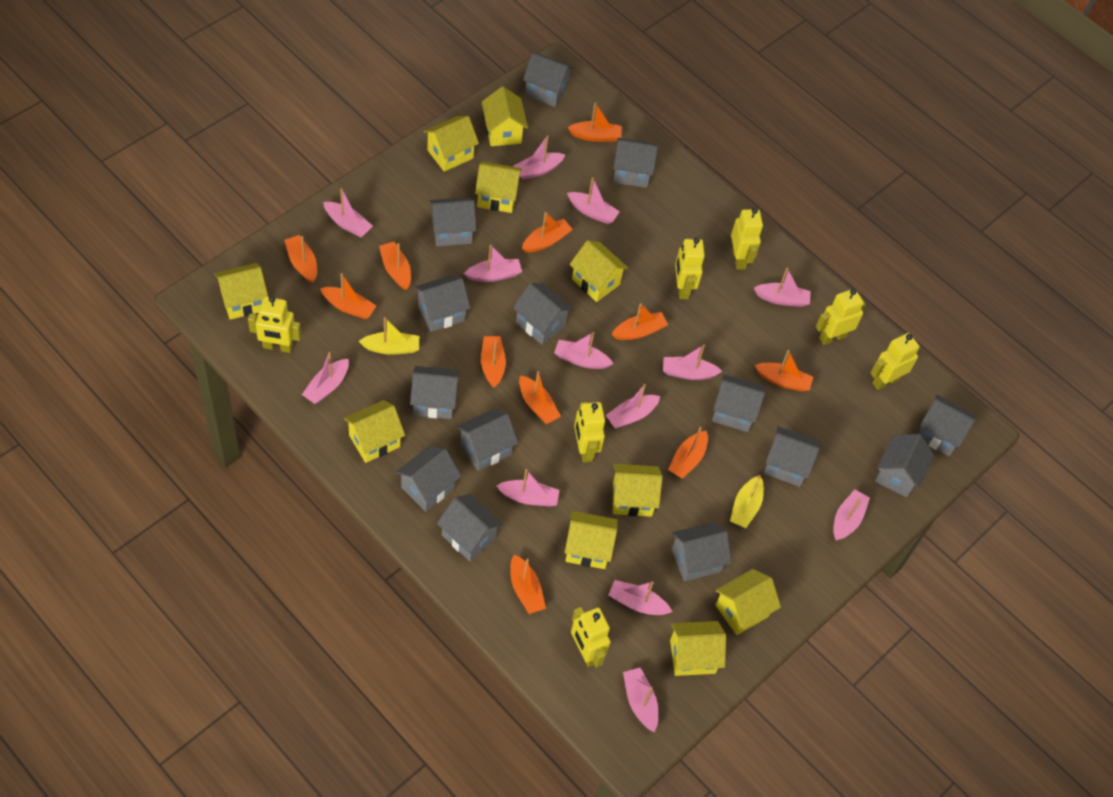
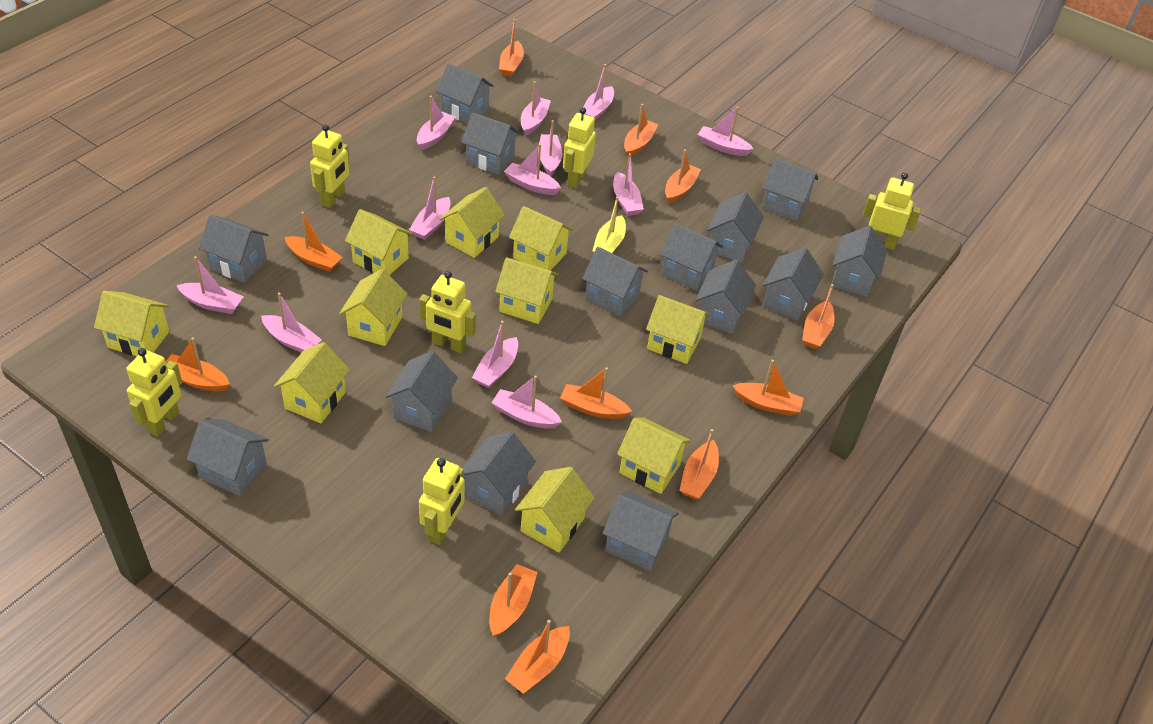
pink boat: [302,352,349,404] [323,188,373,238] [464,245,522,282] [496,469,560,507] [513,135,565,180] [554,332,613,369] [567,177,620,224] [606,384,660,429] [609,580,672,615] [623,668,658,732] [663,345,722,380] [754,268,811,307] [833,490,870,541] = 13 -> [176,256,244,314] [261,293,322,353] [409,177,451,240] [417,96,456,150] [472,321,518,388] [492,375,562,429] [504,144,561,195] [521,81,551,136] [538,120,562,176] [583,64,614,120] [613,153,644,216] [698,106,754,156] = 12
yellow boat: [359,317,419,355] [730,475,764,528] = 2 -> [592,197,626,253] = 1
yellow robot: [248,296,301,353] [571,607,611,667] [574,402,605,462] [675,237,705,299] [731,208,763,270] [816,289,866,345] [871,333,920,390] = 7 -> [127,348,182,436] [310,124,350,208] [419,271,476,353] [419,458,464,545] [563,107,596,188] [863,173,921,250] = 6

